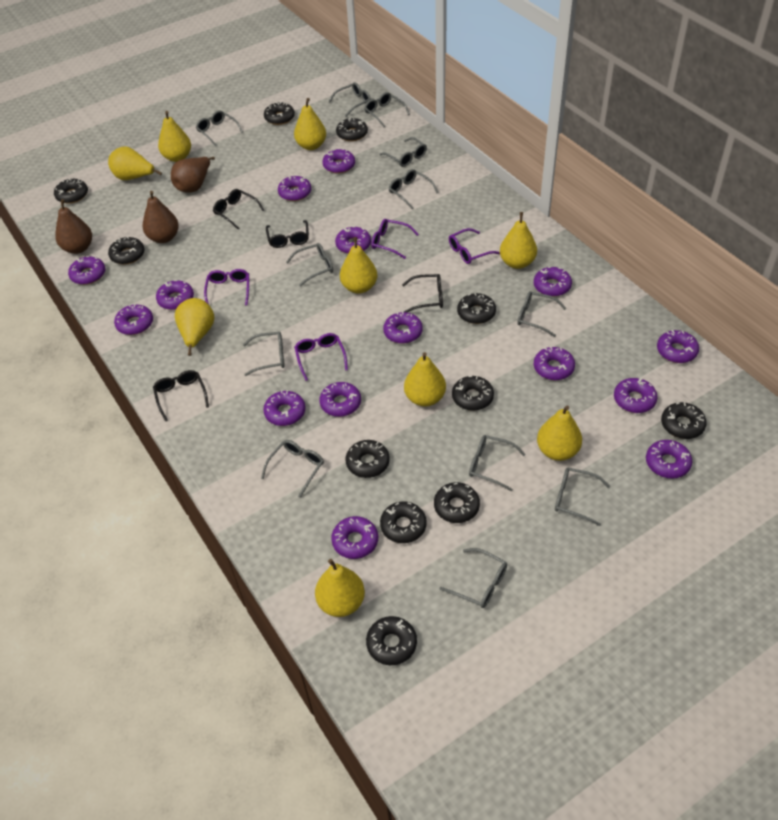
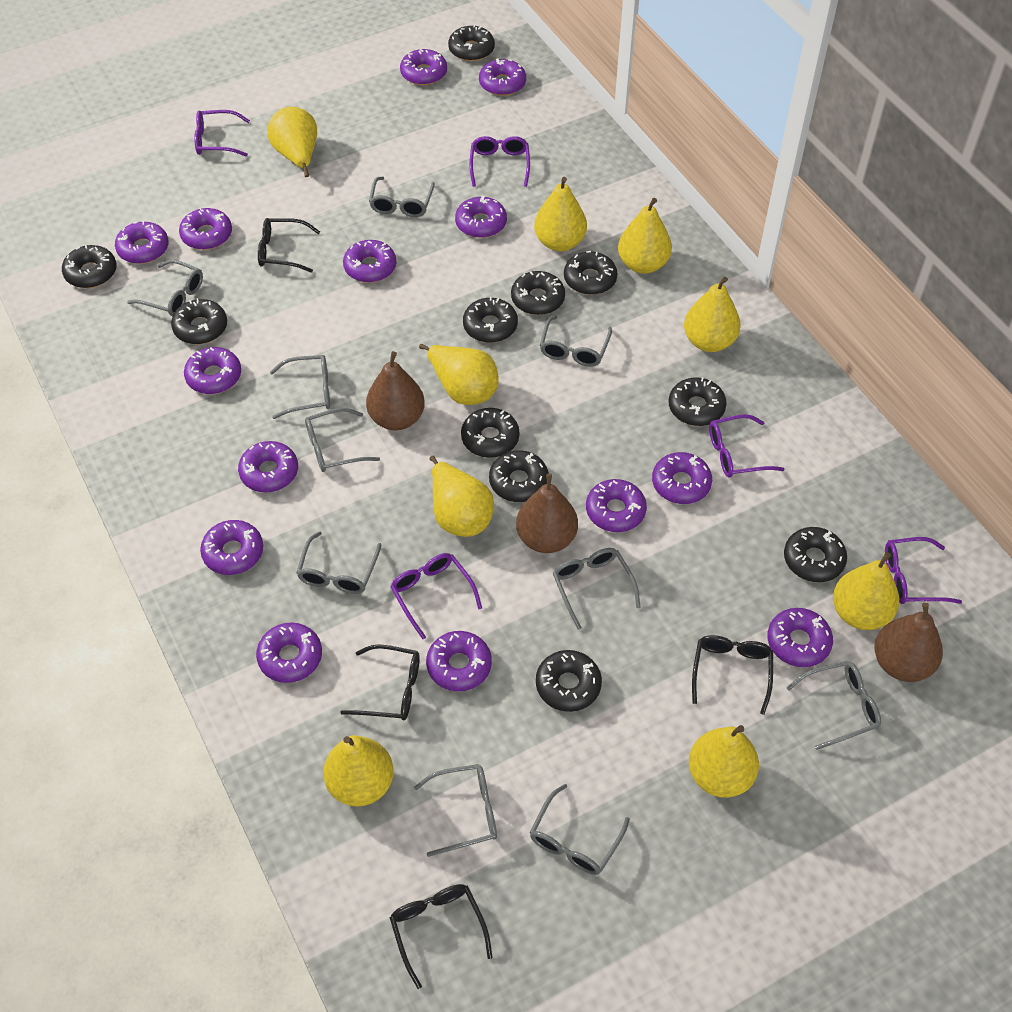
grey glasses: [196,110,243,146] [243,332,285,376] [261,440,324,498] [286,243,333,286] [328,82,371,116] [364,92,410,127] [379,137,427,167] [388,169,439,209] [440,548,507,608] [469,435,526,491] [517,291,566,337] [555,467,610,526] = 12 -> [127,260,203,316] [270,355,330,419] [296,531,381,594] [305,408,380,472] [369,177,435,217] [414,764,497,857] [530,784,630,875] [540,315,612,367] [553,548,641,630] [786,661,881,750] = 10
purple donut: [68,256,105,285] [114,304,153,335] [156,280,194,310] [263,390,306,426] [278,176,312,201] [319,382,361,417] [322,149,355,174] [331,516,378,559] [335,226,371,254] [383,311,423,344] [534,267,572,297] [534,346,575,380] [614,378,658,413] [646,440,692,479] [657,330,699,363] = 15 -> [115,221,169,264] [179,208,232,250] [184,347,241,394] [200,520,263,575] [238,441,298,492] [256,622,322,683] [343,240,396,283] [400,49,447,85] [426,631,492,691] [455,196,507,238] [479,58,526,96] [586,479,647,532] [652,452,712,504] [767,608,833,667] = 14
purple glasses: [204,269,249,305] [294,333,348,381] [371,219,419,259] [449,228,500,264] = 4 -> [194,110,250,157] [390,553,482,639] [469,136,530,187] [709,414,784,478] [885,537,962,604] = 5

